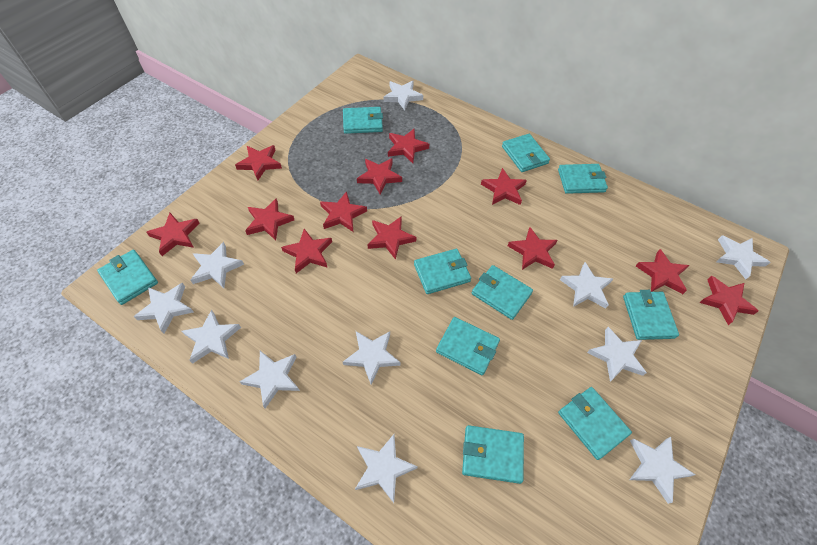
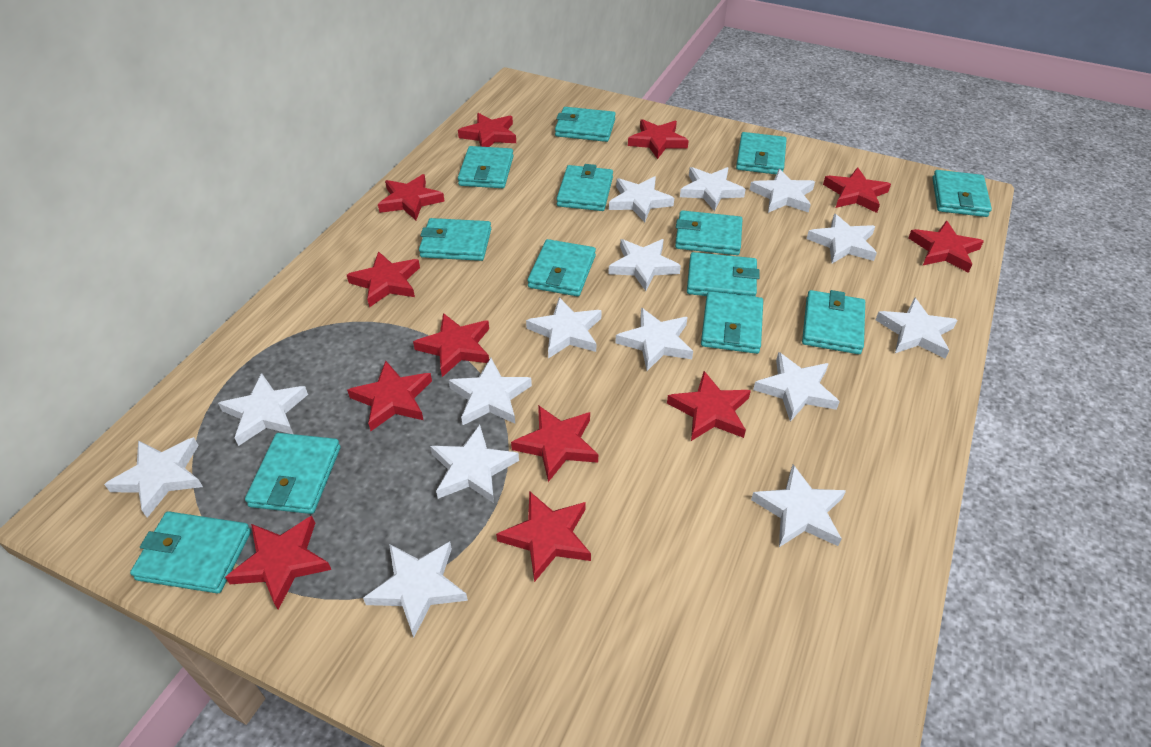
turquoise wallet: [97,250,158,305] [343,107,383,134] [414,249,471,294] [436,317,500,375] [462,425,524,484] [472,265,533,320] [502,134,550,172] [558,164,608,194] [558,387,632,460] [623,290,679,340] = 10 -> [130,511,251,594] [245,433,341,514] [419,218,491,261] [458,146,514,188] [528,239,596,296] [555,107,616,142] [557,164,613,211] [675,210,742,255] [687,252,759,297] [701,291,763,354] [736,132,787,174] [802,290,865,354] [932,170,992,217] = 13
white star: [134,283,193,334] [182,309,241,364] [190,242,244,288] [239,351,300,408] [343,331,401,385] [355,434,418,503] [384,81,423,110] [560,262,613,309] [587,327,647,382] [629,437,696,504] [716,235,771,279] = 11 -> [104,437,203,518] [218,373,308,446] [363,542,468,638] [430,425,519,503] [449,358,532,425] [526,297,602,359] [608,239,681,291] [609,176,674,222] [615,308,693,371] [680,167,746,211] [750,169,815,213] [751,464,846,547] [753,352,840,422] [807,214,877,263] [876,297,958,359] = 15

